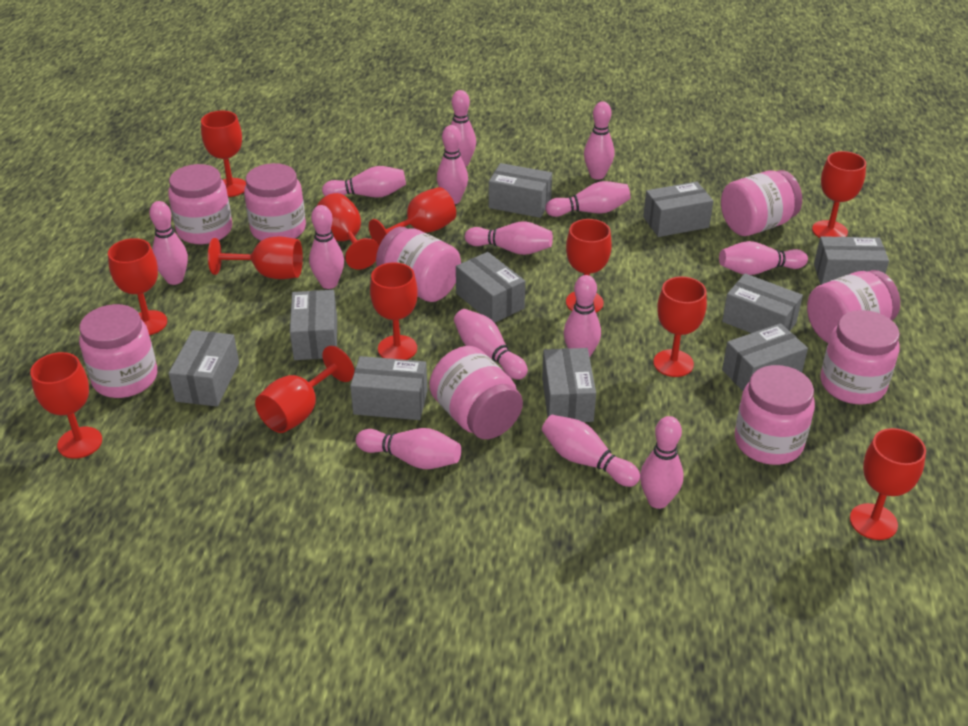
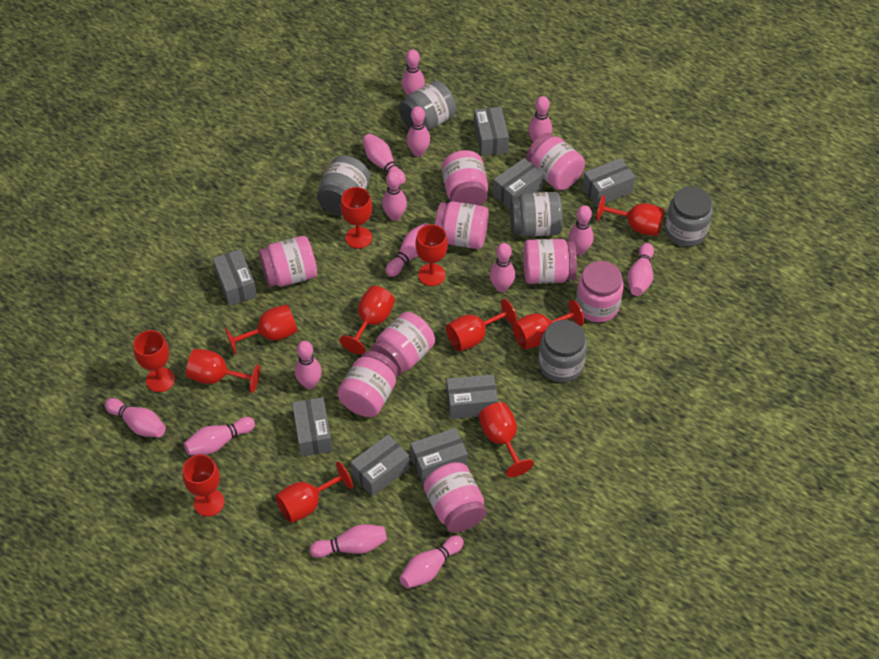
grey box: [168,330,239,406] [290,290,337,360] [350,356,428,420] [456,252,525,323] [489,163,552,218] [542,348,596,422] [643,181,713,237] [722,273,803,333] [722,323,808,391] [814,236,889,285] = 10 -> [213,249,257,306] [292,397,332,457] [351,434,410,497] [410,428,468,483] [446,374,498,419] [474,107,509,156] [493,158,544,209] [582,158,635,207] = 8
grey jar: none = 0 -> [317,156,370,216] [399,81,456,131] [510,192,563,236] [539,320,587,382] [665,186,713,246] = 5

